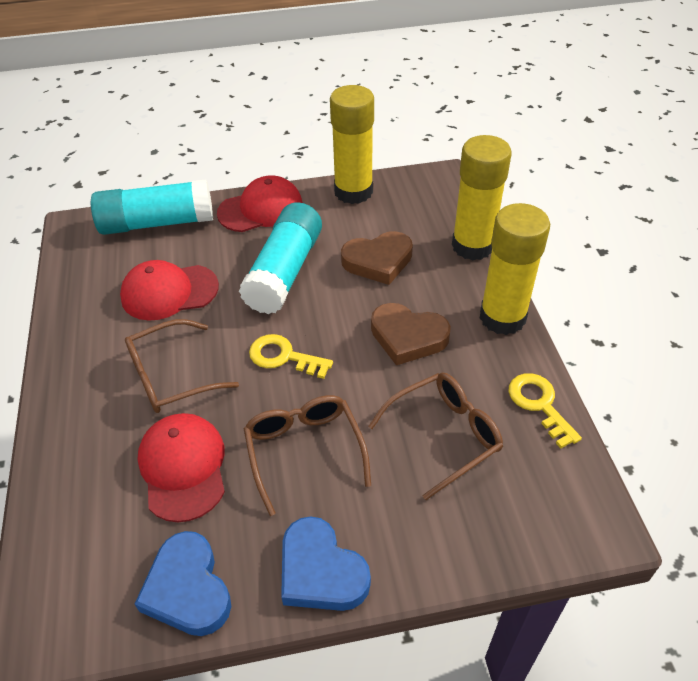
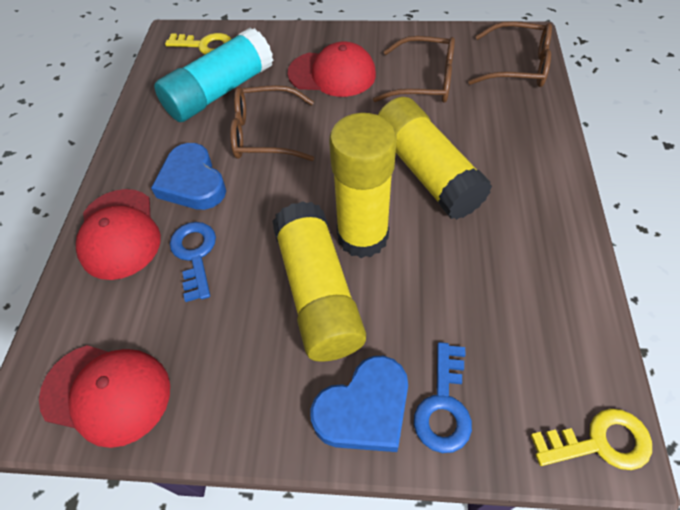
blue key: none = 0 -> [170,222,216,302] [414,342,472,453] = 2
brown heart: [341,231,413,285] [371,303,451,365] = 2 -> none = 0
turquoise glue stick: [91,179,213,235] [239,202,322,314] = 2 -> [154,28,274,122] = 1

